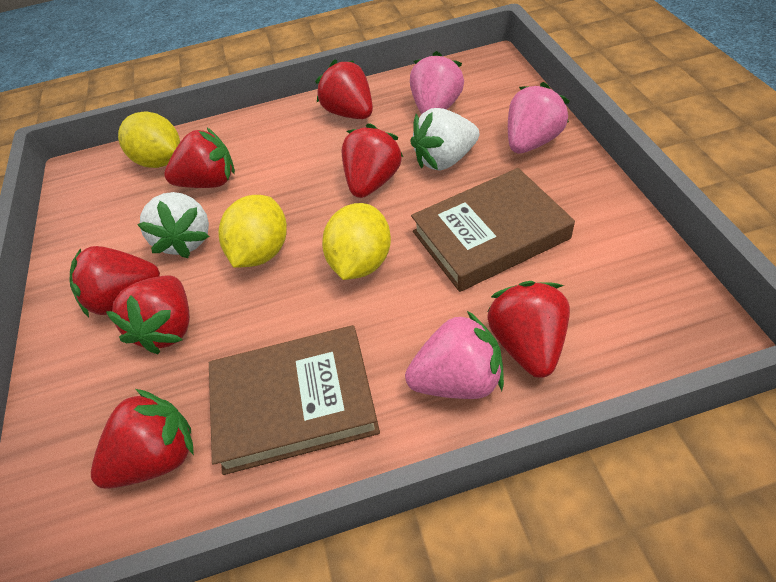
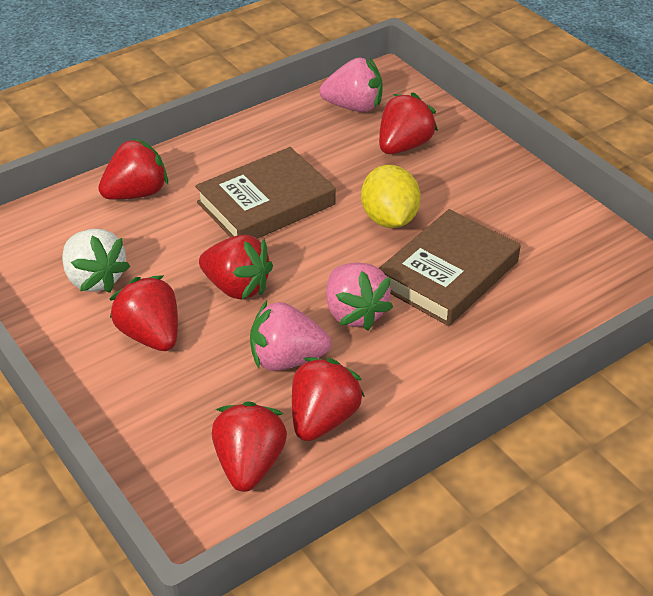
red strawberry: [70,246,160,317] [91,389,194,489] [105,275,190,354] [164,128,235,188] [315,59,373,119] [342,123,403,198] [487,281,570,378] = 7 -> [98,138,168,200] [110,275,178,351] [199,234,273,300] [212,401,287,492] [292,357,365,441] [379,93,438,154] = 6
white strawberry: [137,192,210,258] [410,108,479,171] = 2 -> [62,229,131,293] = 1
yellow lemon: [118,111,180,168] [218,195,287,268] [322,203,391,280] = 3 -> [361,165,421,228] = 1

